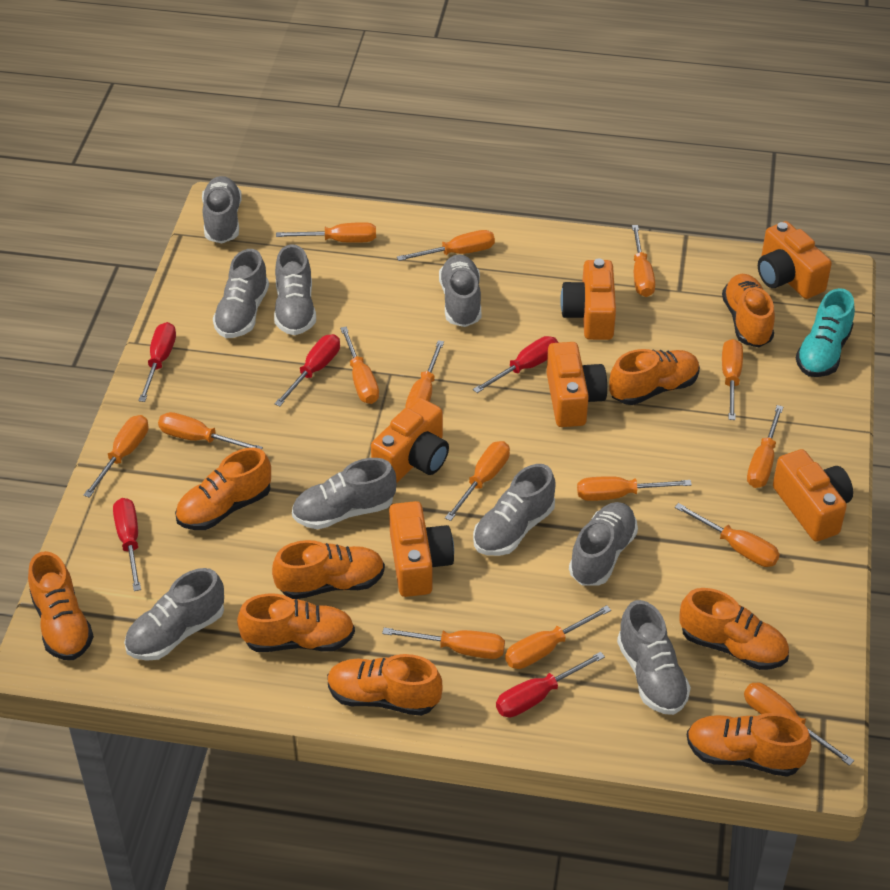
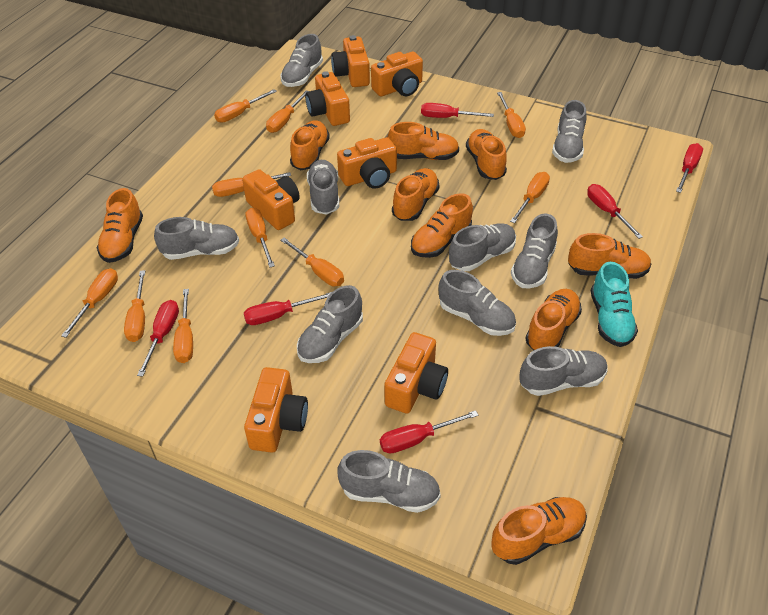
grey shoe: [124,568,224,661] [202,176,242,243] [213,249,269,338] [274,244,316,335] [292,458,397,529] [439,254,481,327] [473,464,556,556] [569,502,638,586] [617,600,691,715] = 9 -> [154,217,239,260] [281,34,323,87] [297,285,363,363] [307,160,339,215] [337,450,441,513] [438,270,516,336] [449,223,516,271] [511,213,558,288] [519,346,608,396] [552,100,587,163] = 10
orange camera: [371,398,449,483] [389,501,454,597] [547,342,607,427] [560,259,616,340] [758,221,832,299] [773,449,853,542] = 6 -> [242,169,300,230] [244,367,308,453] [305,71,350,126] [331,35,370,87] [337,137,397,189] [371,52,423,96] [384,332,448,414] = 7
orange screwdriver: [84,415,149,498] [158,412,263,450] [276,222,376,243] [340,326,379,404] [382,628,505,659] [397,230,495,261] [405,340,444,408] [445,441,510,521] [505,605,611,669] [577,476,692,501] [632,225,655,297] [675,503,780,567] [722,339,743,420] [744,683,854,766] [747,405,783,488] = 15 -> [61,268,118,338] [124,270,145,342] [173,289,193,363] [212,172,291,197] [214,89,277,123] [246,208,275,267] [266,91,309,133] [280,237,344,286] [497,92,526,138] [510,172,550,223] = 10
red screwdriver: [113,498,141,591] [138,322,176,402] [274,334,340,406] [473,336,559,393] [496,652,605,717] = 5 -> [137,300,179,377] [244,292,332,325] [380,410,478,453] [421,103,494,118] [587,184,643,239] [676,143,703,193] = 6

